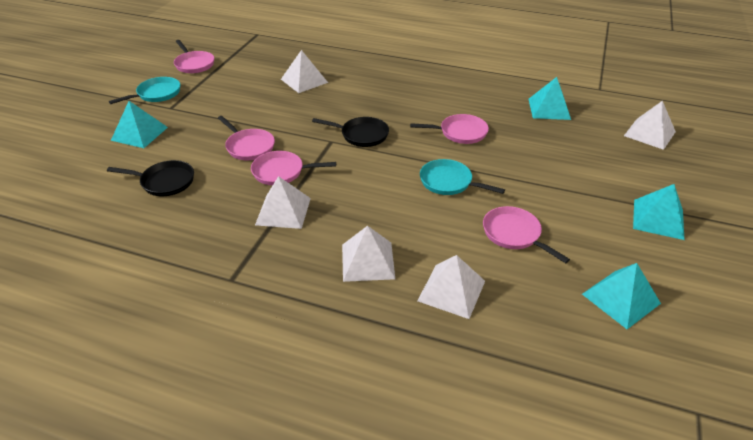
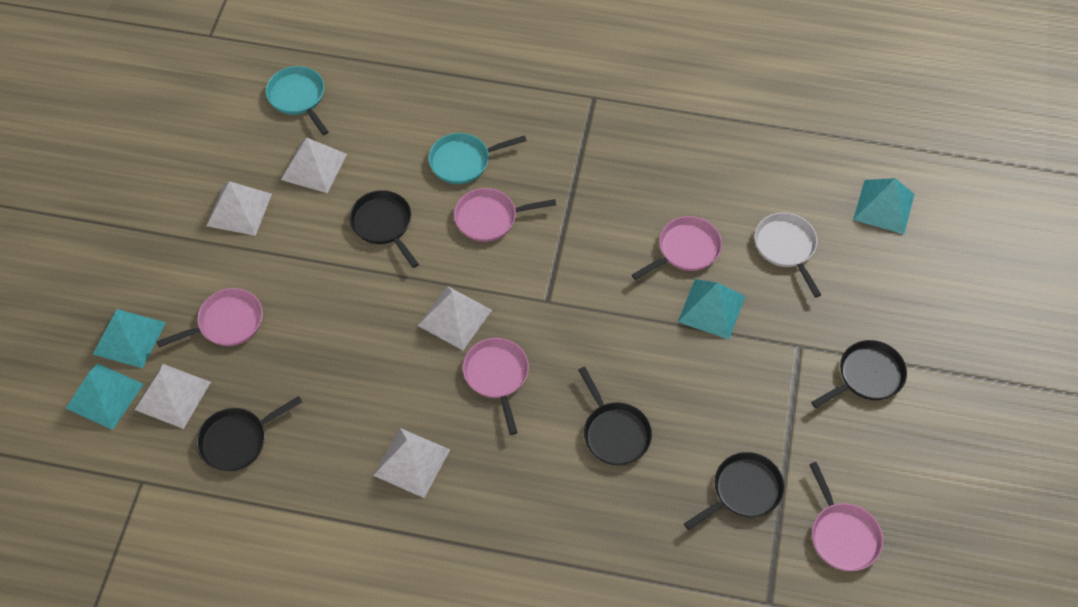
black pan: [107,160,194,196] [312,117,389,147] = 2 -> [197,396,302,471] [349,190,419,268] [578,367,652,465] [684,452,784,530] [811,340,907,408] = 5
white pan: none = 0 -> [755,212,821,298] = 1

